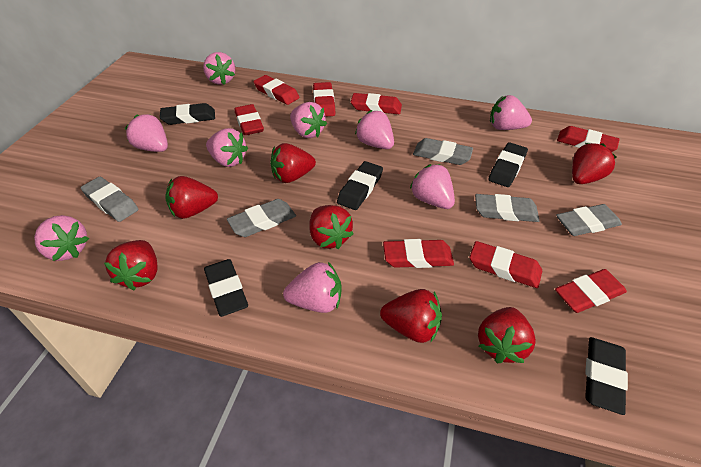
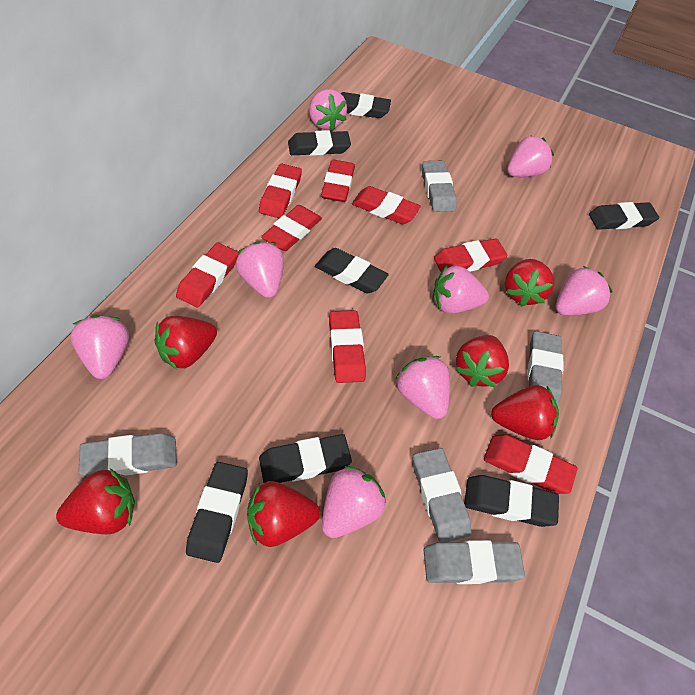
black eraser: [160,103,215,125] [204,259,248,317] [337,161,383,210] [488,142,528,187] [585,337,628,415] = 5 -> [186,462,248,563] [259,434,352,483] [288,130,351,156] [315,248,389,293] [340,92,391,118] [464,475,559,527] [589,202,659,230] = 7
pink strawberry: [34,215,89,261] [125,114,168,152] [203,52,235,85] [206,128,248,167] [283,262,342,313] [290,102,327,138] [355,110,394,149] [410,164,455,209] [490,95,532,130] = 9 -> [70,315,129,379] [236,241,284,298] [309,89,347,131] [322,466,386,538] [396,356,450,419] [433,266,489,314] [507,135,554,177] [556,266,613,316] = 8
red strawberry: [104,240,158,290] [165,176,218,219] [270,143,316,183] [309,205,353,249] [380,289,442,343] [478,307,536,363] [572,143,617,184] = 7 -> [56,468,135,534] [154,316,217,369] [247,481,320,547] [455,335,509,387] [491,385,559,440] [505,259,554,307] = 6

